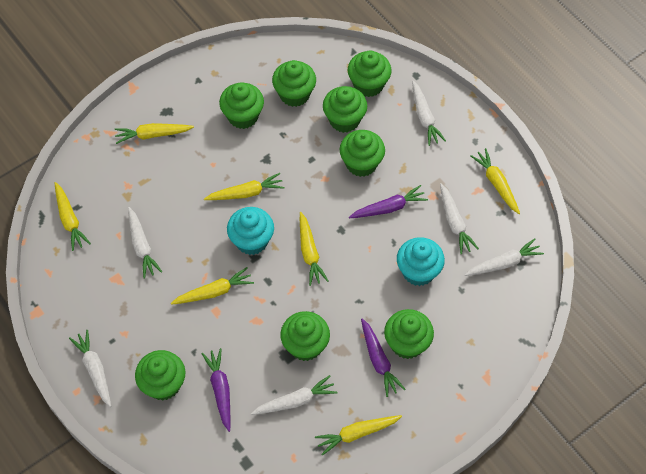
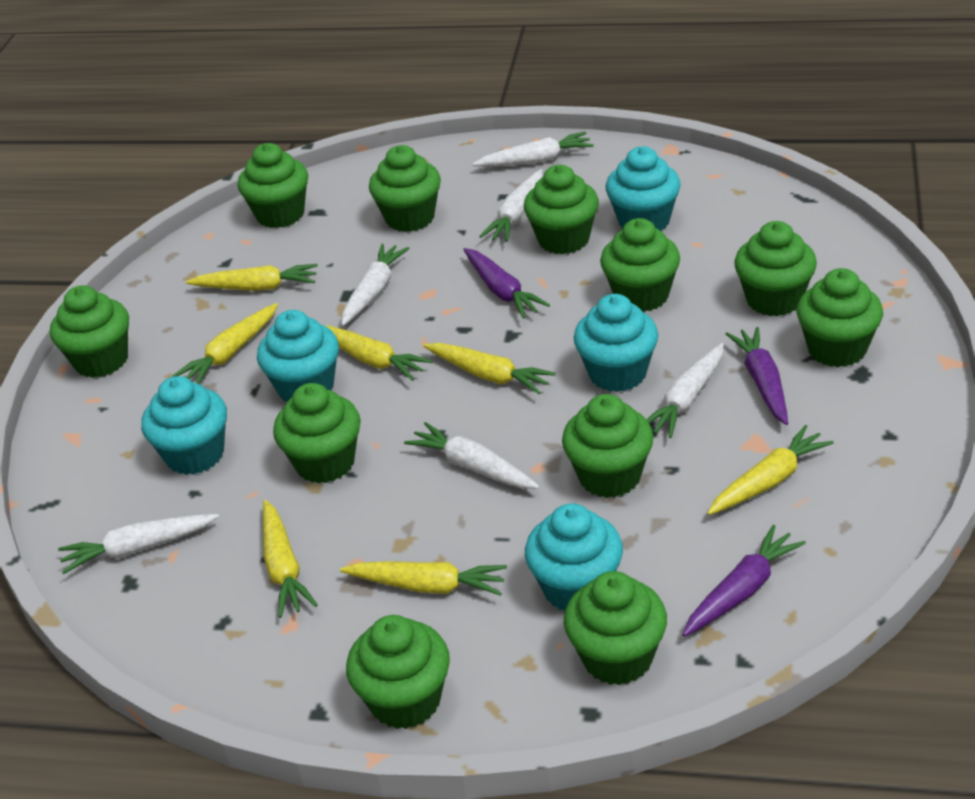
green cupcake: [135,350,186,401] [219,83,264,129] [272,60,316,107] [280,311,330,361] [323,86,367,133] [340,130,385,177] [348,51,392,97] [384,309,434,359] = 8 -> [50,285,129,378] [238,143,308,228] [273,383,361,484] [346,615,450,729] [369,145,441,232] [524,165,599,254] [562,394,654,498] [564,571,667,685] [600,218,680,312] [734,221,817,316] [796,268,883,367] = 11
turquoise cupcake: [227,207,274,255] [397,237,445,286] = 2 -> [141,376,227,475] [257,310,339,402] [525,504,623,611] [574,294,658,392] [606,146,681,231] = 5

